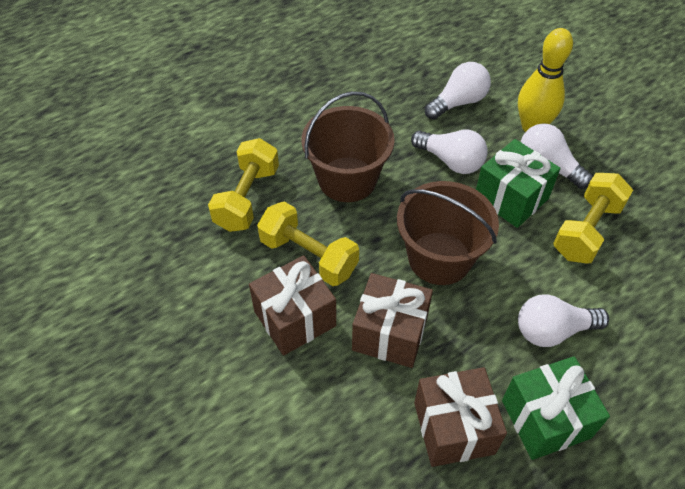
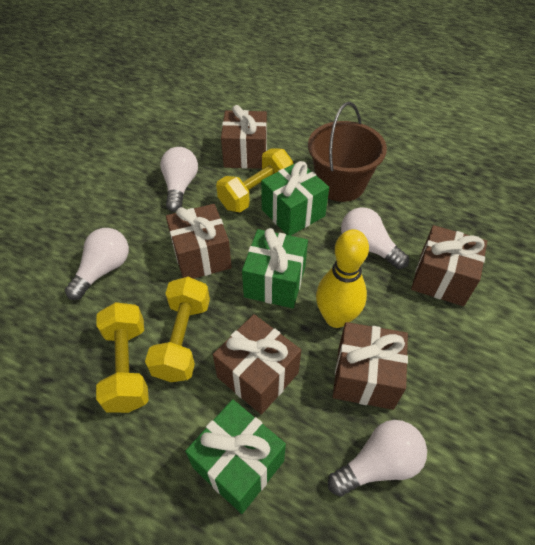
brown bucket: [302,91,395,202] [397,181,499,285] = 2 -> [308,102,387,202] = 1
brown gift: [249,255,336,356] [352,273,433,368] [414,367,507,467] = 3 -> [166,204,232,279] [213,314,301,415] [221,105,267,169] [333,322,408,410] [411,225,487,306] = 5
green gift: [476,139,560,228] [502,356,610,460] = 2 -> [185,399,286,514] [242,228,308,308] [261,161,329,236] = 3

